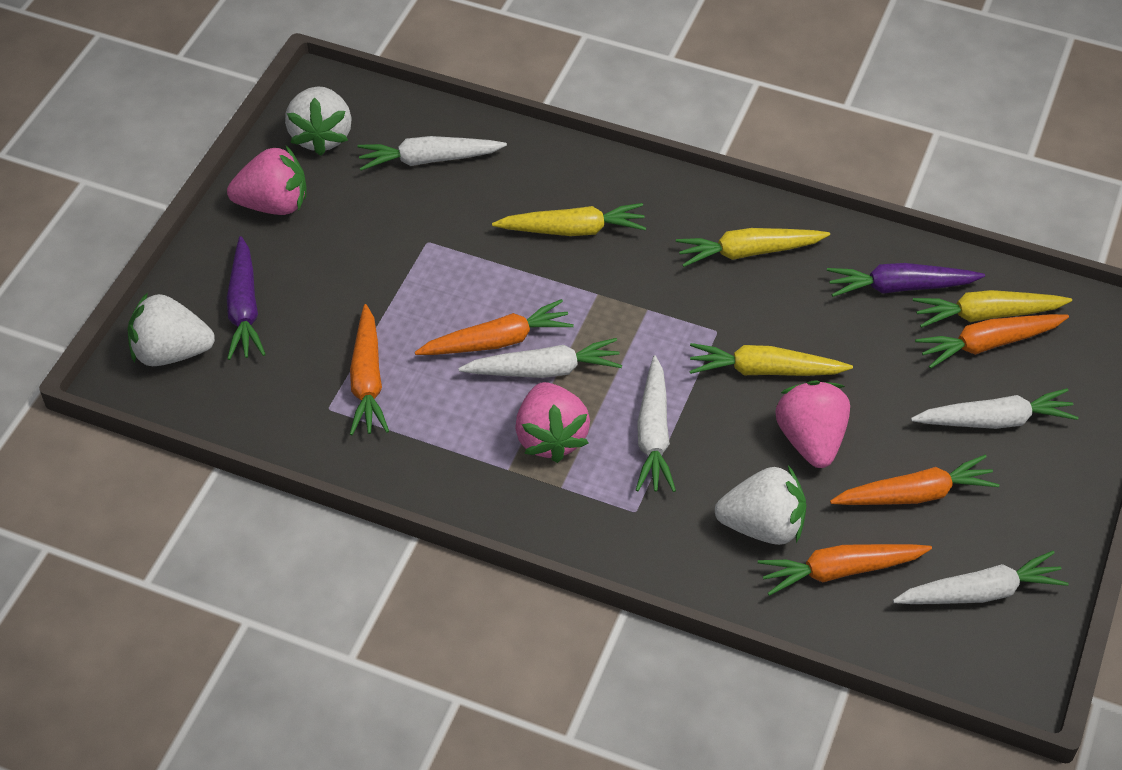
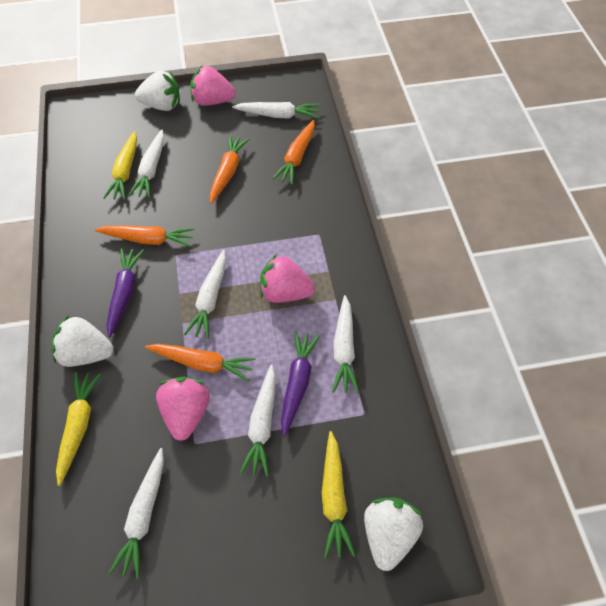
orange carrot: [350,304,389,435] [415,299,574,355] [758,544,932,596] [830,455,999,505] [915,314,1069,369] = 5 -> [95,225,195,247] [145,344,256,381] [210,135,249,204] [272,120,315,185] = 4
white carrot: [358,136,507,171] [458,338,622,378] [636,356,676,492] [893,551,1069,604] [911,388,1078,429] = 5 -> [109,448,164,579] [128,130,164,198] [184,250,226,339] [232,102,319,119] [240,364,276,477] [332,295,359,393] = 6
yellow carrot: [492,203,646,236] [676,228,830,267] [690,343,853,376] [913,290,1072,328] = 4 -> [56,372,101,486] [103,131,137,200] [322,431,355,558] = 3

